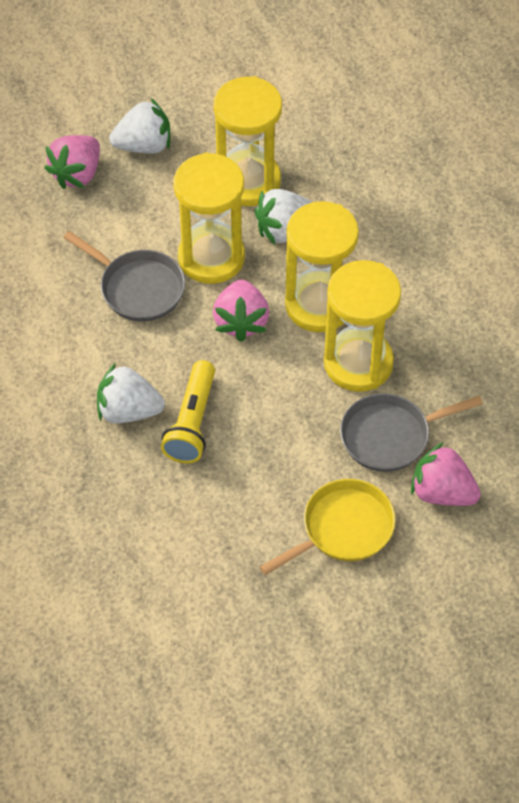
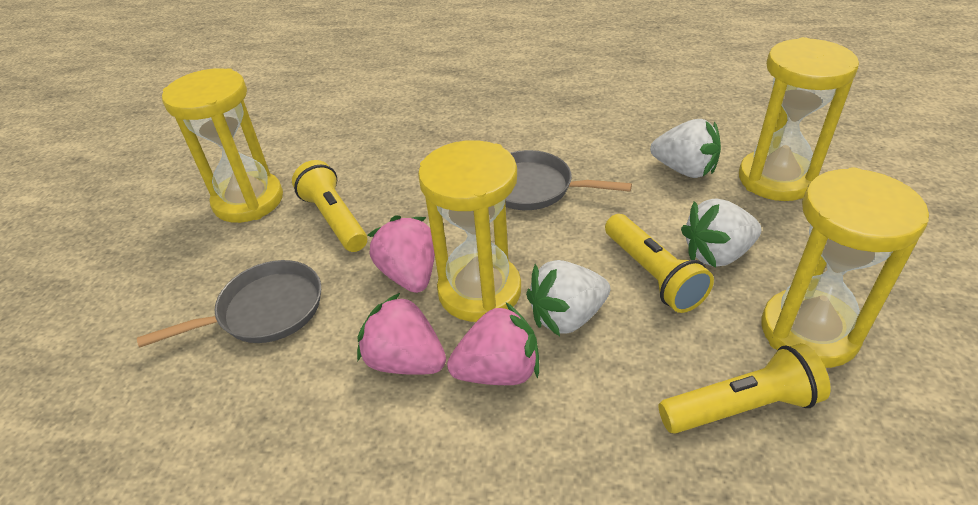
yellow flashlight: [161,360,215,463] = 1 -> [292,160,367,252] [605,214,714,313] [658,343,831,434] = 3
yellow pan: [260,479,396,575] = 1 -> none = 0

